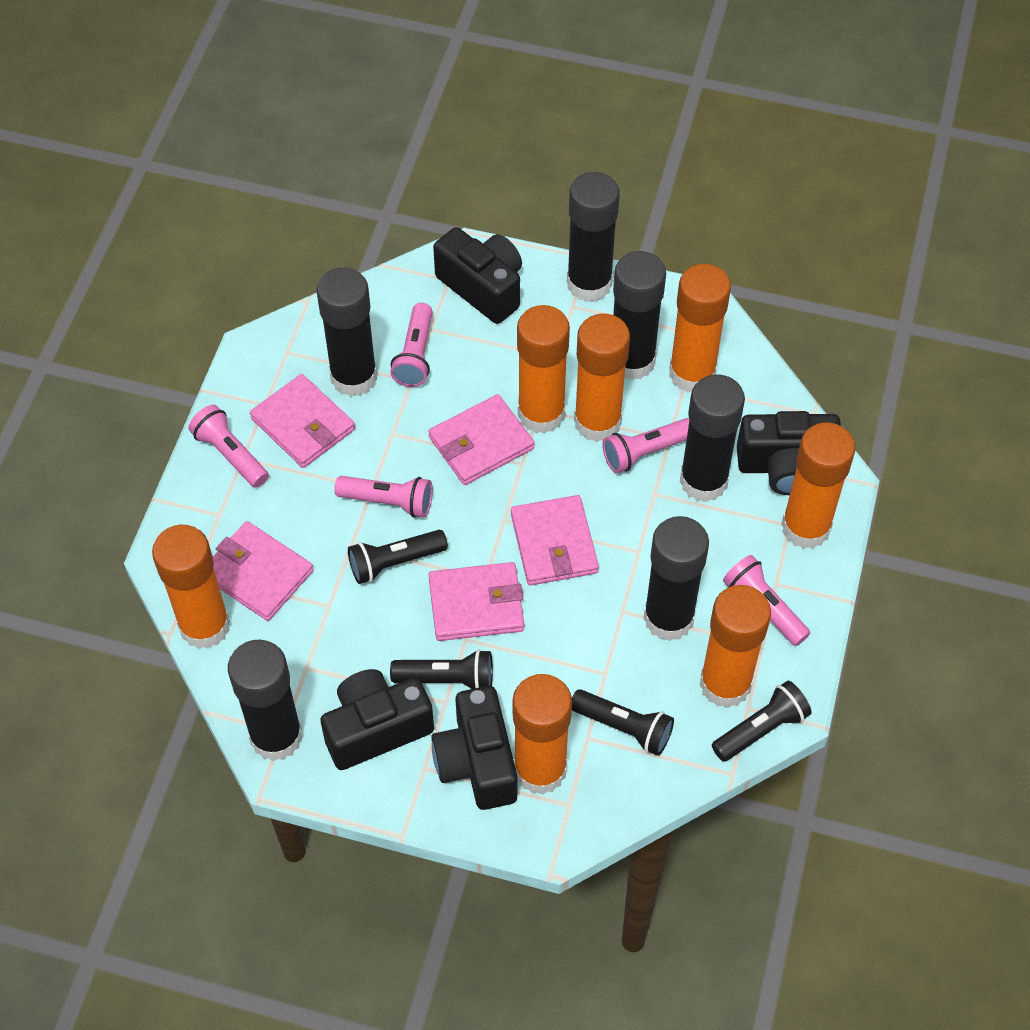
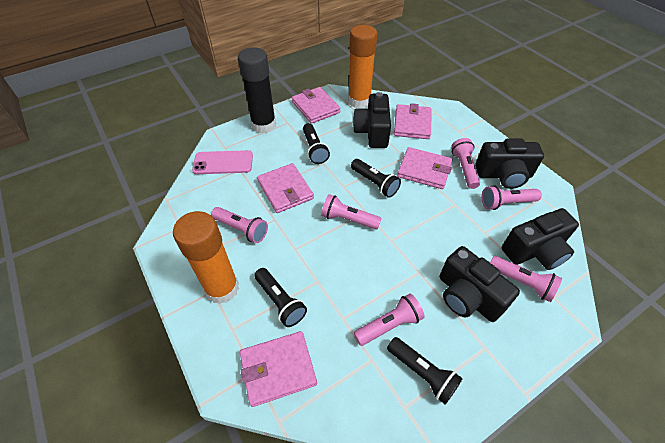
black glue stick: [228,640,303,761] [316,267,377,396] [567,172,620,302] [613,251,666,380] [643,516,709,641] [680,374,745,502] = 6 -> [238,47,276,133] = 1
orange glue stick: [152,525,230,649] [513,674,572,795] [517,305,570,434] [574,314,630,442] [669,264,731,393] [700,585,771,708] [781,422,855,549] = 7 -> [173,211,239,304] [348,25,377,109] = 2
pink flashlight: [188,405,269,488] [334,476,433,518] [390,303,433,387] [602,418,689,473] [723,555,810,646] = 5 -> [211,207,268,243] [321,194,382,229] [354,294,424,346] [451,138,480,189] [482,185,542,210] [490,256,562,302] = 6
pink phone: none = 0 -> [192,150,253,174] = 1

